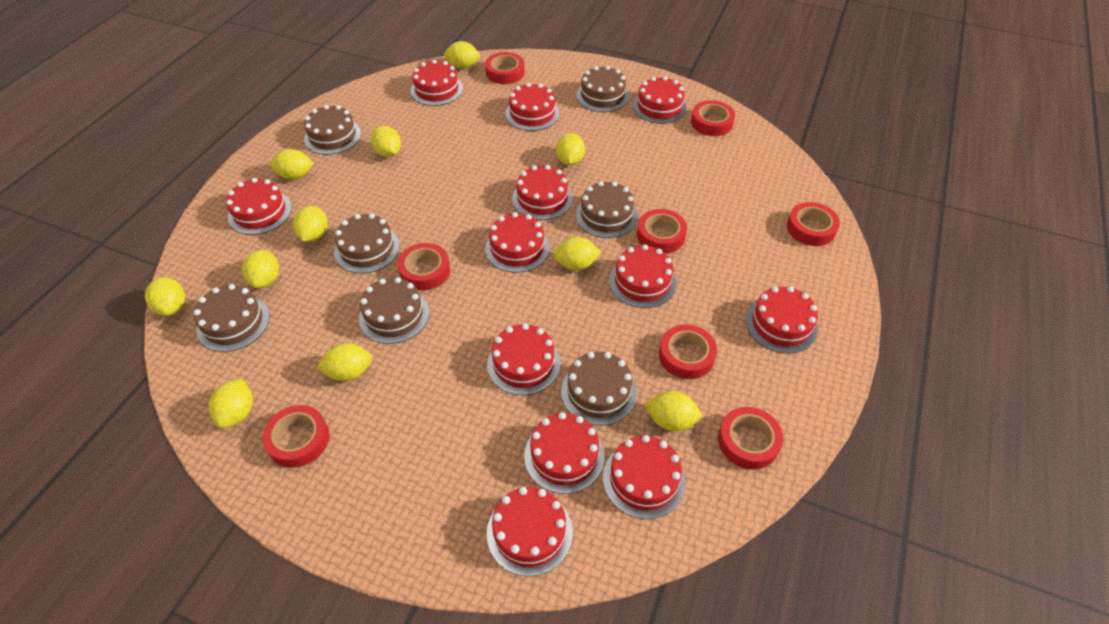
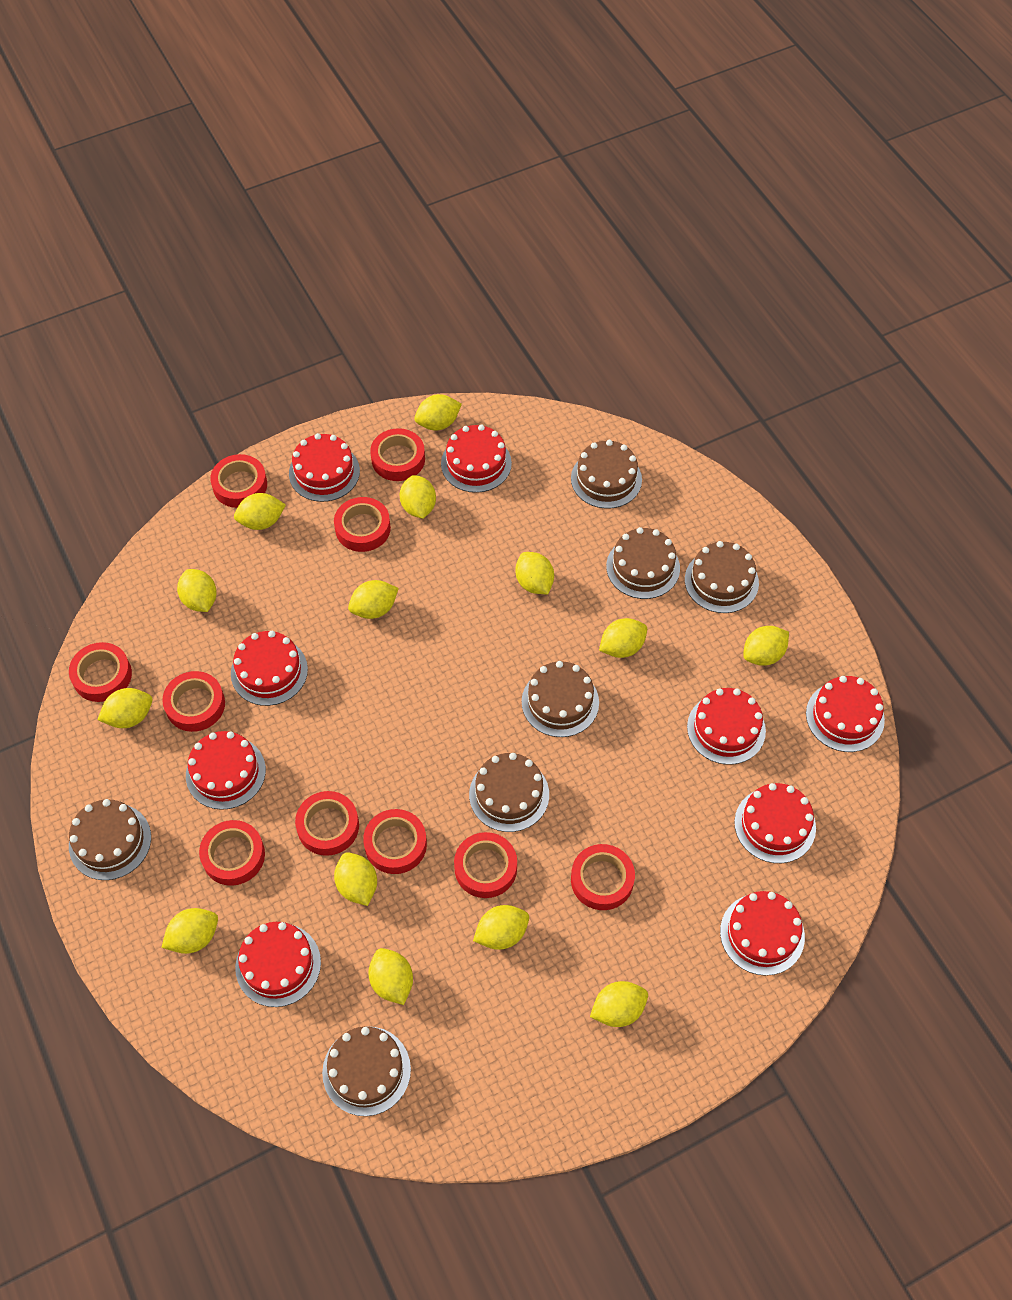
red cake: [226,178,292,235] [411,60,463,106] [485,212,550,273] [487,323,560,395] [487,487,573,576] [505,83,559,131] [512,165,573,220] [524,412,605,494] [603,435,685,519] [609,245,676,308] [633,76,687,124] [746,286,818,353] = 12 -> [186,731,266,810] [231,631,308,706] [235,922,321,1007] [289,433,360,502] [441,425,512,493] [687,688,766,765] [720,891,805,976] [734,783,816,863] [806,676,885,752] = 9
red tape: [262,405,329,468] [397,243,450,290] [485,52,525,84] [637,209,687,253] [659,324,717,379] [691,100,735,136] [718,407,783,470] [787,202,840,246] = 8 -> [69,642,132,702] [162,671,225,732] [199,820,265,886] [210,454,267,508] [295,791,359,856] [334,497,391,552] [363,809,427,874] [370,428,425,481] [454,832,517,898] [571,844,635,910] = 10
yellow lemon: [145,277,185,316] [209,378,253,428] [242,250,279,288] [270,149,314,179] [293,206,328,242] [317,343,372,381] [371,126,401,157] [443,41,480,68] [553,237,601,270] [556,133,585,165] [644,391,702,431] = 11 -> [97,688,152,728] [161,908,218,954] [177,569,217,612] [234,493,286,530] [334,852,377,906] [348,580,399,619] [368,948,413,1005] [400,475,436,519] [414,394,462,430] [473,905,529,950] [515,552,554,594] [590,981,648,1027] [599,618,647,658] [743,626,789,666] = 14

